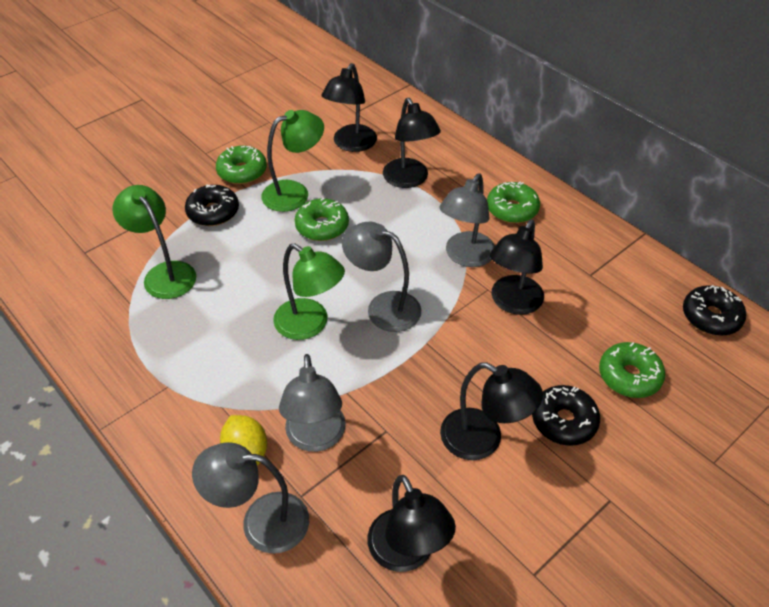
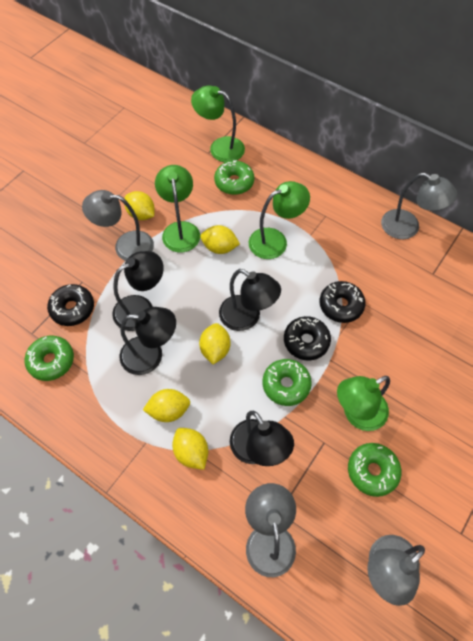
black lamp: [322,63,377,152] [367,475,456,572] [383,98,441,188] [440,362,543,460] [490,219,544,315] = 5 -> [112,251,164,331] [120,307,176,375] [219,269,281,331] [230,411,294,466] = 4
green lamp: [112,185,196,299] [262,110,324,212] [273,243,345,340] = 3 -> [155,165,200,252] [191,85,245,162] [249,181,310,259] [337,376,390,431] = 4
yellow lemon: [220,415,267,466] = 1 -> [124,191,155,220] [143,389,190,422] [172,428,208,470] [199,323,230,364] [200,225,240,254] = 5

